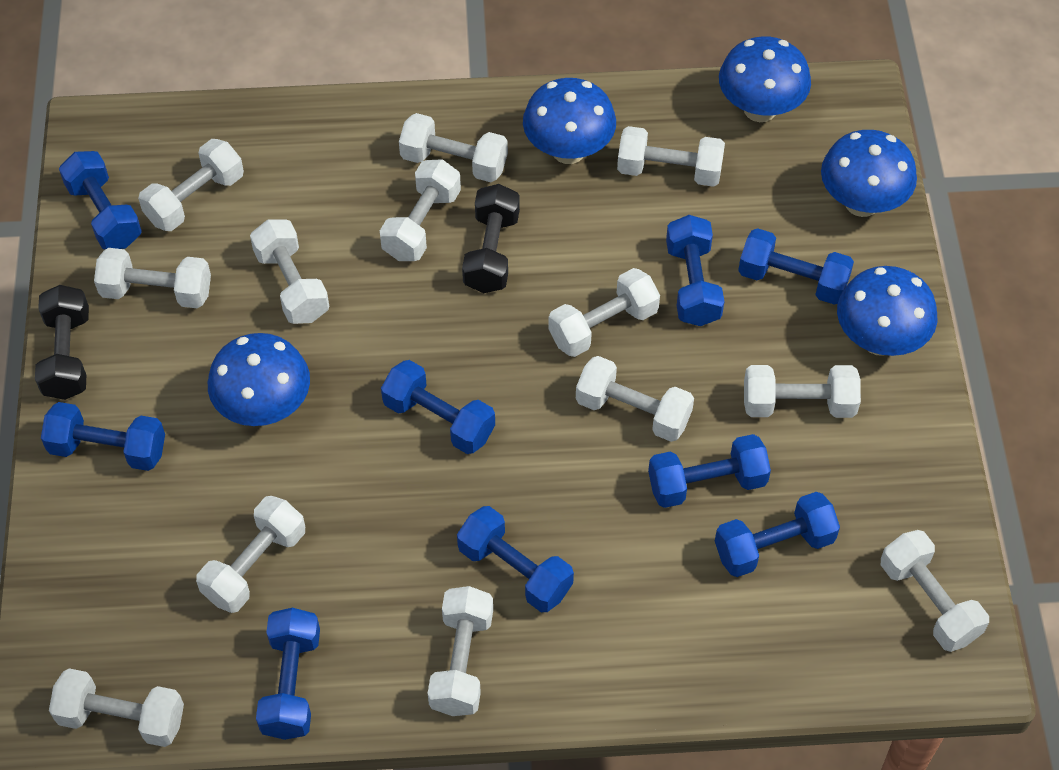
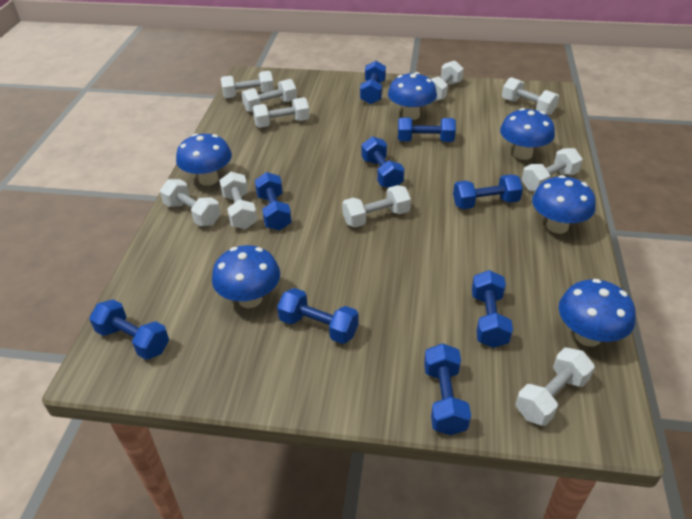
black dumbbell: [35,285,89,400] [462,184,520,293] = 2 -> none = 0
blue mushroom: [208,333,310,426] [523,78,616,164] [719,36,811,122] [821,130,917,217] [837,266,937,356] = 5 -> [176,133,232,186] [212,245,280,308] [388,72,437,120] [500,108,555,160] [532,175,596,234] [559,279,636,347] = 6
white dumbbell: [49,668,184,747] [94,248,211,308] [138,139,244,231] [196,496,305,613] [250,219,329,324] [380,159,461,261] [399,113,508,182] [428,586,493,716] [548,268,660,357] [576,356,694,442] [617,126,725,187] [744,365,861,418] [881,530,989,652] = 13 -> [160,179,221,226] [219,172,257,229] [221,71,274,98] [241,79,297,112] [252,97,310,128] [342,185,411,227] [431,60,464,102] [502,77,559,115] [516,347,595,426] [522,148,583,191] = 10

